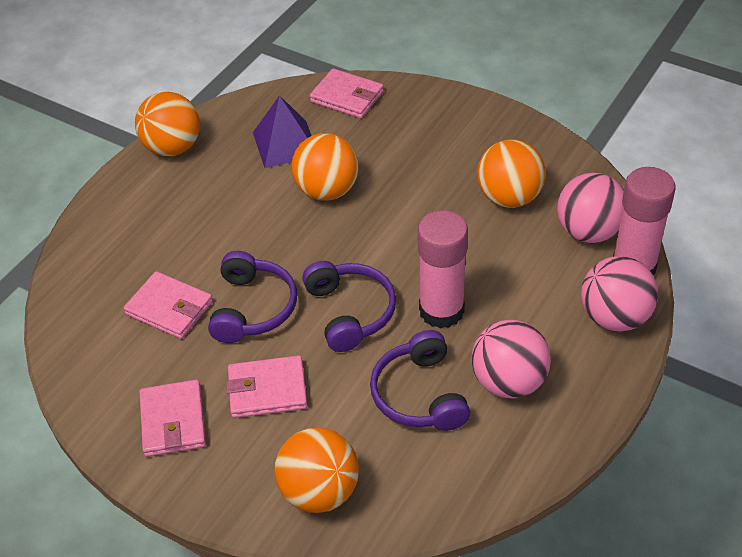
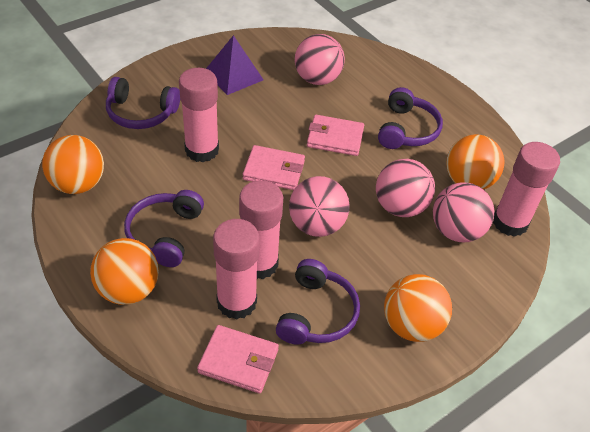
pink ball: [471,320,551,399] [557,173,624,243] [581,256,658,332] = 3 -> [289,176,350,237] [295,34,345,85] [376,159,435,217] [433,182,494,242] = 4
pink glue stick: [418,210,468,329] [613,167,675,275] = 2 -> [179,68,219,162] [213,219,259,320] [239,180,283,279] [493,142,560,237] = 4
pink wallet: [124,271,213,339] [139,380,206,457] [226,355,307,418] [310,68,384,118] = 4 -> [197,325,279,393] [243,145,305,190] [307,115,364,156] = 3
purple headphones: [208,251,297,343] [302,261,396,352] [370,330,470,431] = 3 -> [106,77,180,129] [124,190,204,267] [276,259,360,345] [378,87,443,149] = 4

